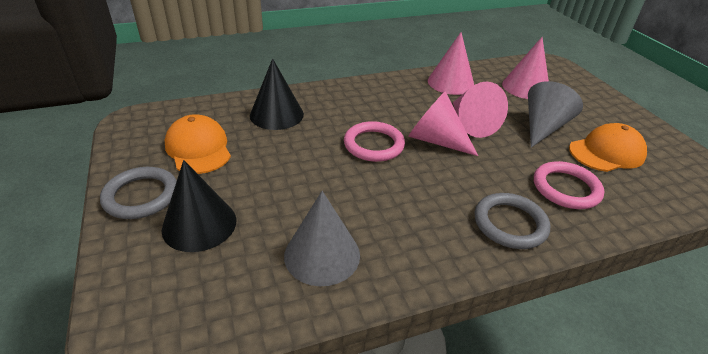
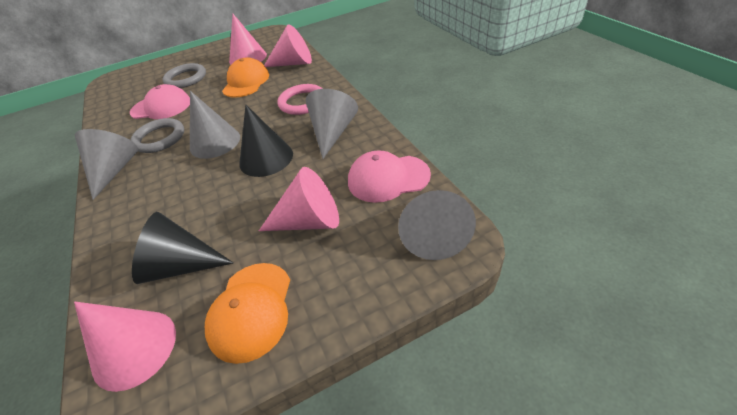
grey cone: [284,191,360,286] [528,81,583,148] = 2 -> [75,129,138,200] [190,91,240,159] [306,89,358,159] [398,190,476,260] = 4
pink cap: none = 0 -> [130,84,190,119] [348,150,431,203] = 2
pink ring: [344,121,405,162] [534,161,604,209] = 2 -> [277,84,323,115] = 1

